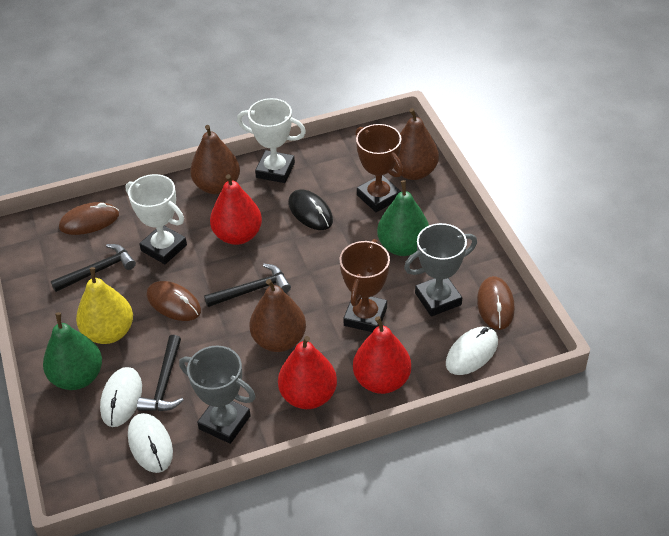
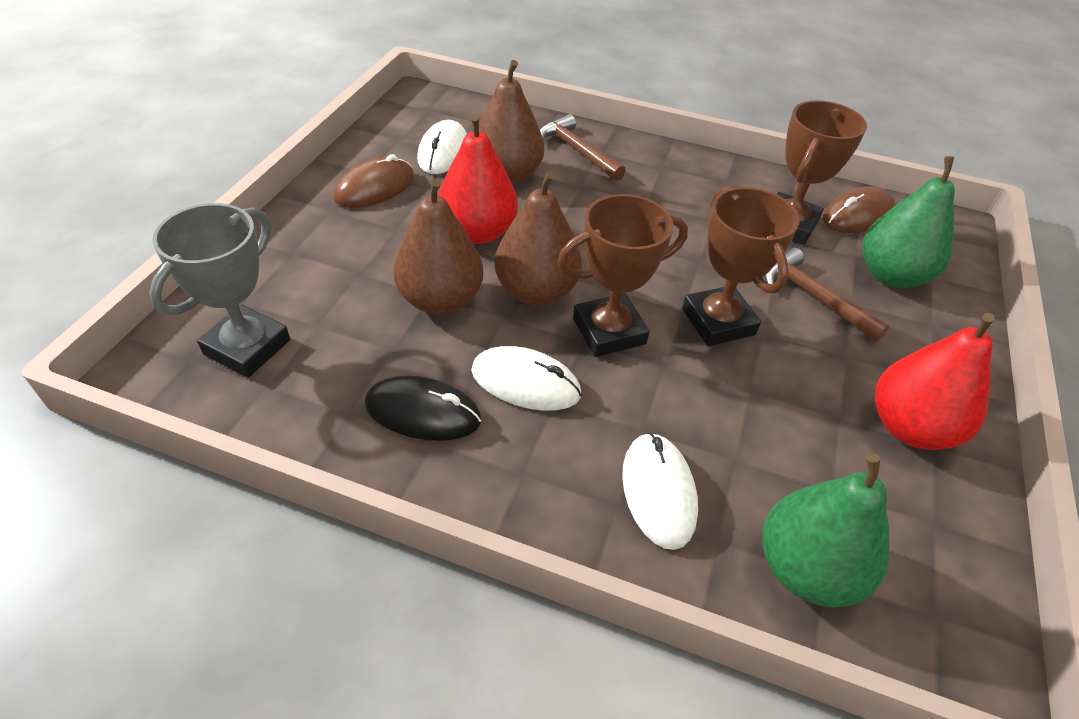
black hammer: [51,244,136,292] [137,335,184,411] [204,264,291,307] = 3 -> none = 0
brown hammer: none = 0 -> [540,114,626,181] [764,248,890,341] = 2
brown mouse: [59,202,119,235] [147,281,201,321] [477,276,515,330] = 3 -> [334,154,414,208] [823,186,895,233] = 2
brown trophy: [340,239,390,332] [355,124,403,212] = 2 -> [557,194,688,357] [682,187,799,346] [776,100,867,245] = 3
grey trophy: [179,346,256,444] [404,223,477,317] = 2 -> [149,203,290,377] = 1
red pear: [210,174,262,245] [278,336,337,409] [353,316,411,394] = 3 -> [438,114,518,244] [875,313,995,450] = 2
white trophy: [126,174,187,264] [237,98,306,183] = 2 -> none = 0
yellow pear: [76,267,133,344] = 1 -> none = 0

